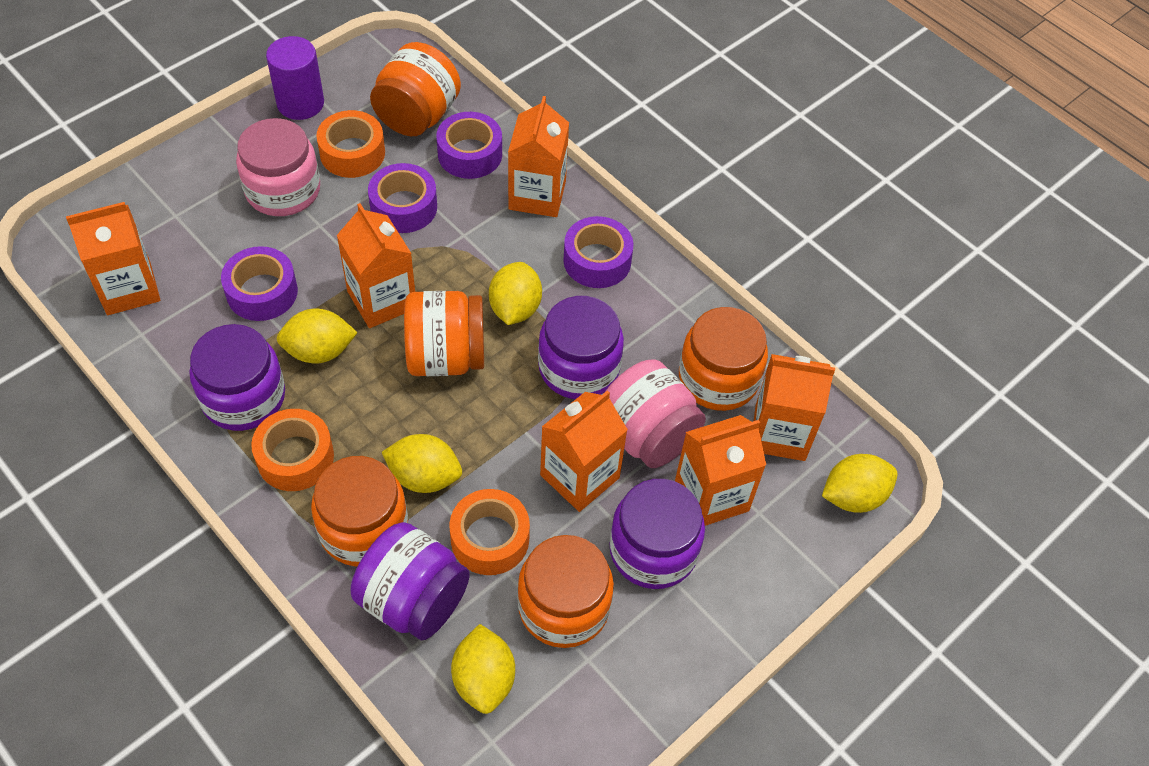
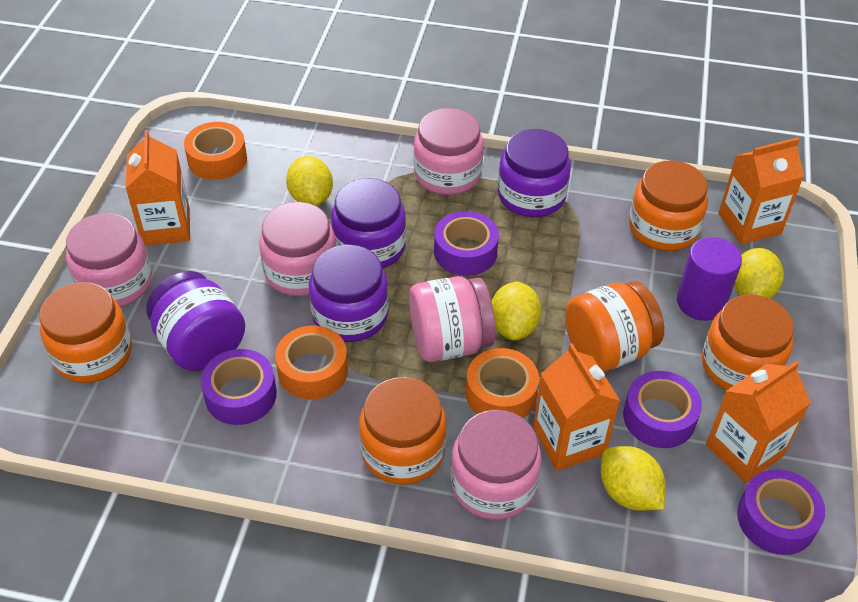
orange carton: [66,202,160,315] [337,203,415,328] [508,96,569,217] [540,390,628,512] [675,415,766,526] [754,354,835,461] = 6 -> [126,130,190,246] [533,343,620,471] [706,361,811,483] [718,138,804,244] = 4
pink jar: [236,118,320,216] [604,359,706,468] = 2 -> [66,213,152,307] [259,202,336,296] [409,276,496,362] [414,108,484,195] [451,410,542,520] = 5
yellow lemon: [276,309,358,363] [382,434,462,493] [451,624,515,714] [489,262,542,325] [822,454,898,513] = 5 -> [286,156,333,206] [492,282,541,341] [601,446,665,511] [734,248,784,298] = 4

